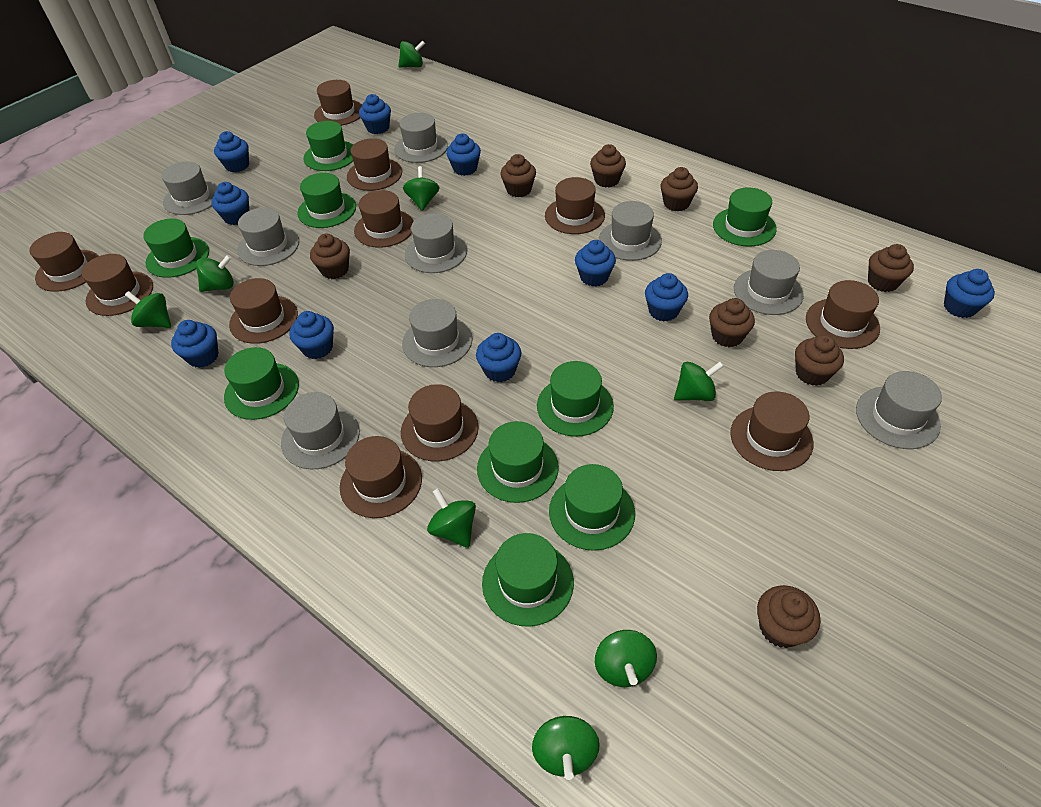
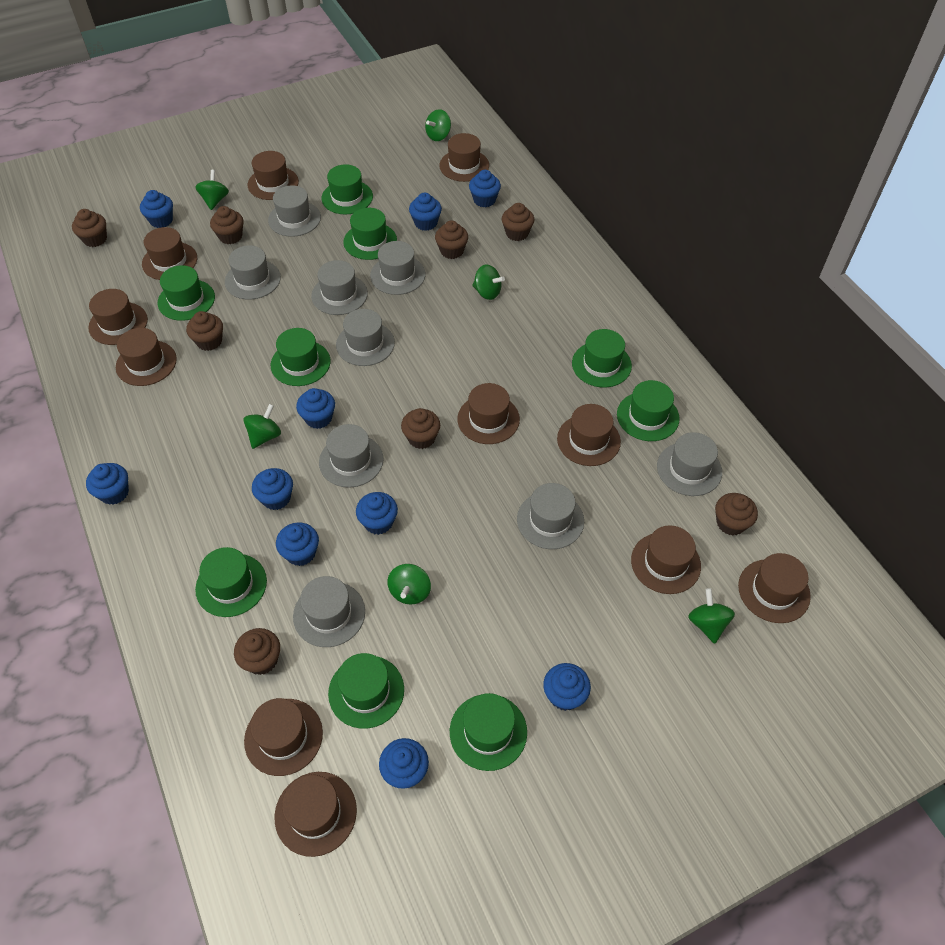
green spinning top: [125,291,171,328] [196,255,234,292] [398,40,425,68] [403,166,439,211] [427,488,476,548] [532,716,600,780] [595,630,657,687] [674,362,724,401] = 8 -> [195,170,229,210] [244,404,281,449] [387,564,431,604] [425,109,451,141] [472,264,505,300] [688,588,735,644] = 6

